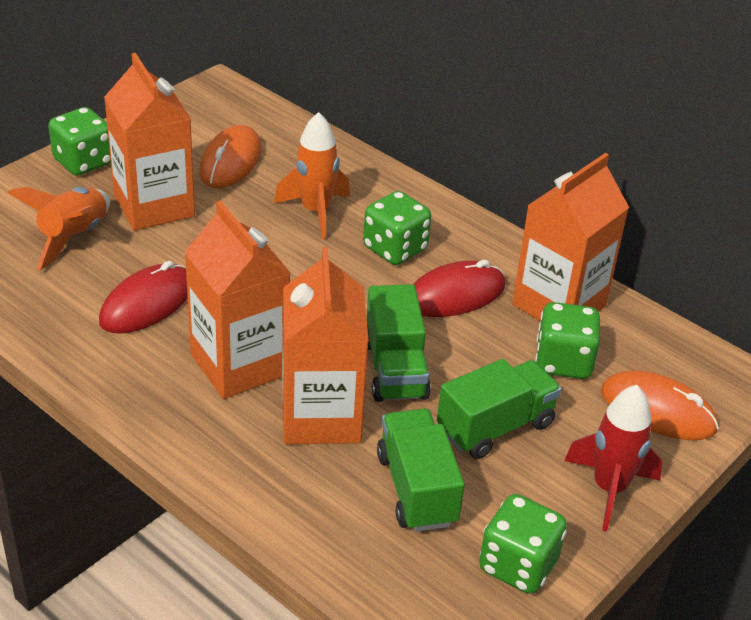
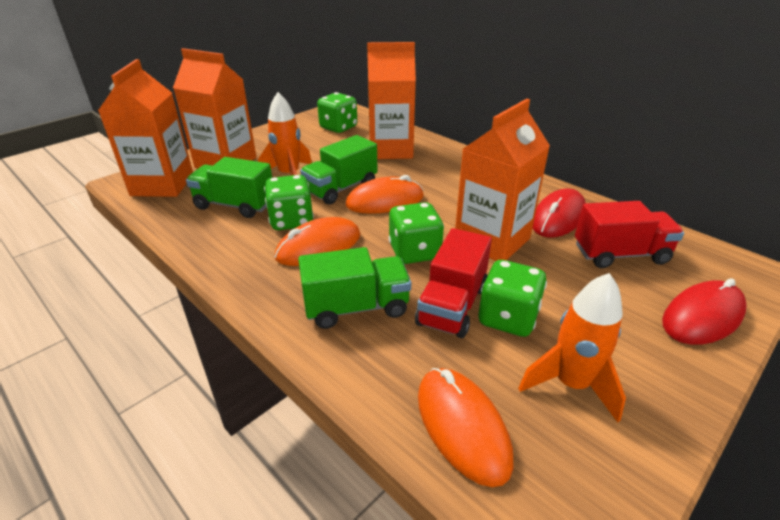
orange mouse: [199,125,261,188] [601,371,719,440] = 2 -> [275,217,360,266] [346,175,424,214] [418,368,513,487] = 3
red rocket: [564,385,663,531] = 1 -> none = 0
red truck: none = 0 -> [415,228,492,338] [575,201,684,268] = 2

